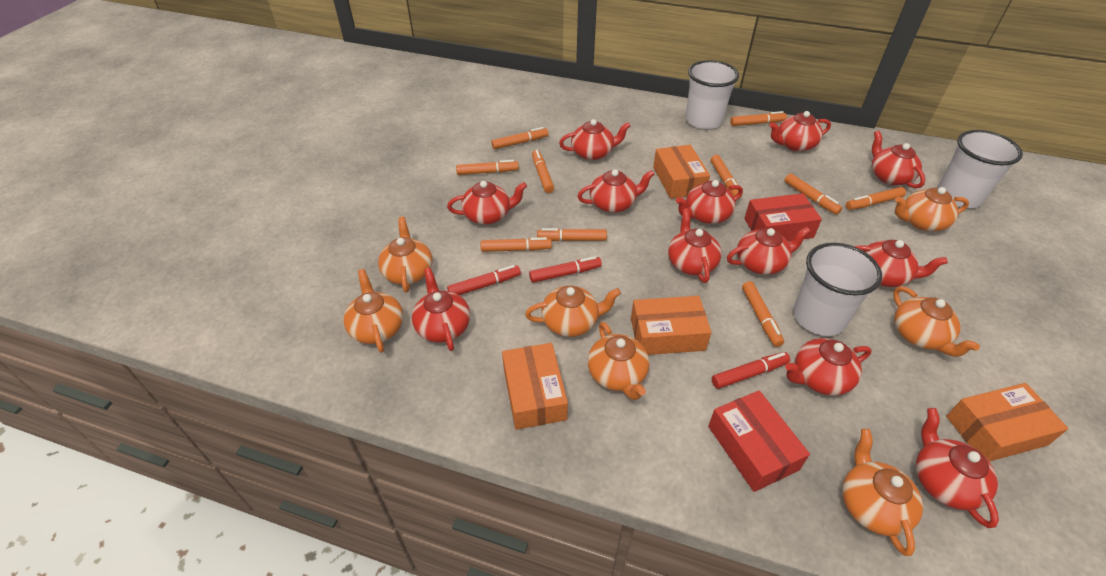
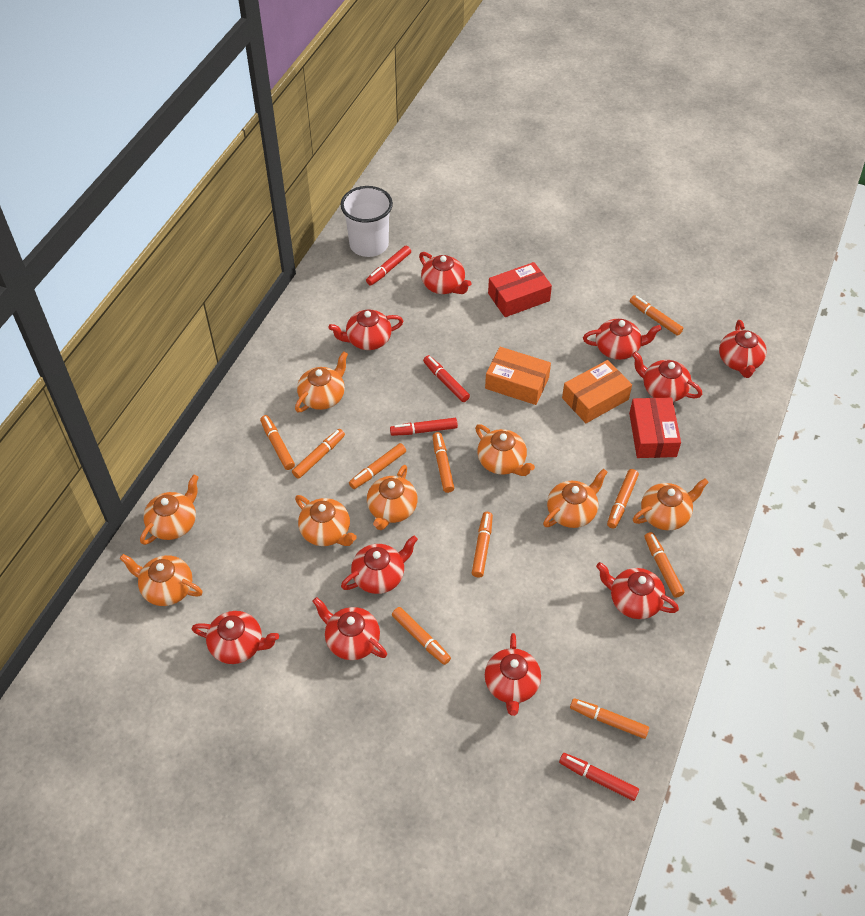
orange box: [502,343,568,430] [631,296,712,355] [653,145,710,199] [946,383,1068,462] = 4 -> [485,347,551,405] [562,360,632,423] = 2
orange teapot: [344,269,403,353] [378,217,433,292] [525,286,621,337] [588,322,649,400] [842,429,923,556] [893,286,980,357] [895,187,969,231] = 7 -> [120,554,203,606] [140,475,199,545] [295,351,348,412] [295,495,357,546] [367,465,418,530] [475,424,535,476] [543,469,608,528] [633,478,709,530] = 8
red marker: [447,265,521,295] [529,256,602,283] [712,352,790,389] = 3 -> [366,246,411,286] [390,418,458,436] [423,355,470,402] [559,753,639,801] = 4
red teapot: [412,268,470,351] [447,181,527,225] [559,119,630,160] [577,169,654,213] [668,208,722,283] [676,180,743,224] [727,227,811,275] [770,111,831,152] [785,338,872,395] [854,240,948,287] [872,131,925,189] [916,408,999,528] = 12 -> [192,611,279,664] [312,597,387,660] [328,310,403,350] [341,535,418,594] [419,252,472,294] [485,633,541,716] [583,319,662,360] [596,562,679,619] [632,352,702,402] [719,320,767,378] = 10
white cup: [686,60,739,129] [793,243,882,336] [937,130,1023,208] = 3 -> [340,186,393,257] = 1

